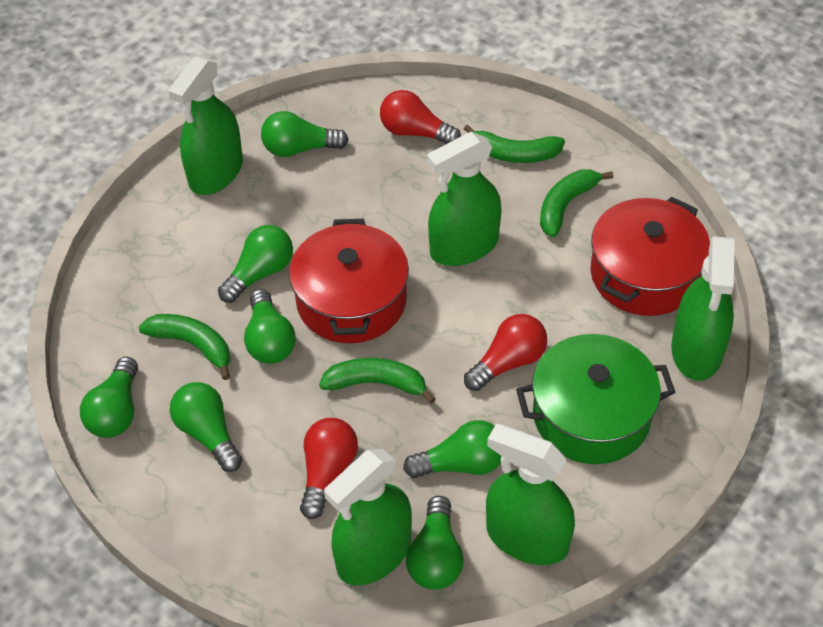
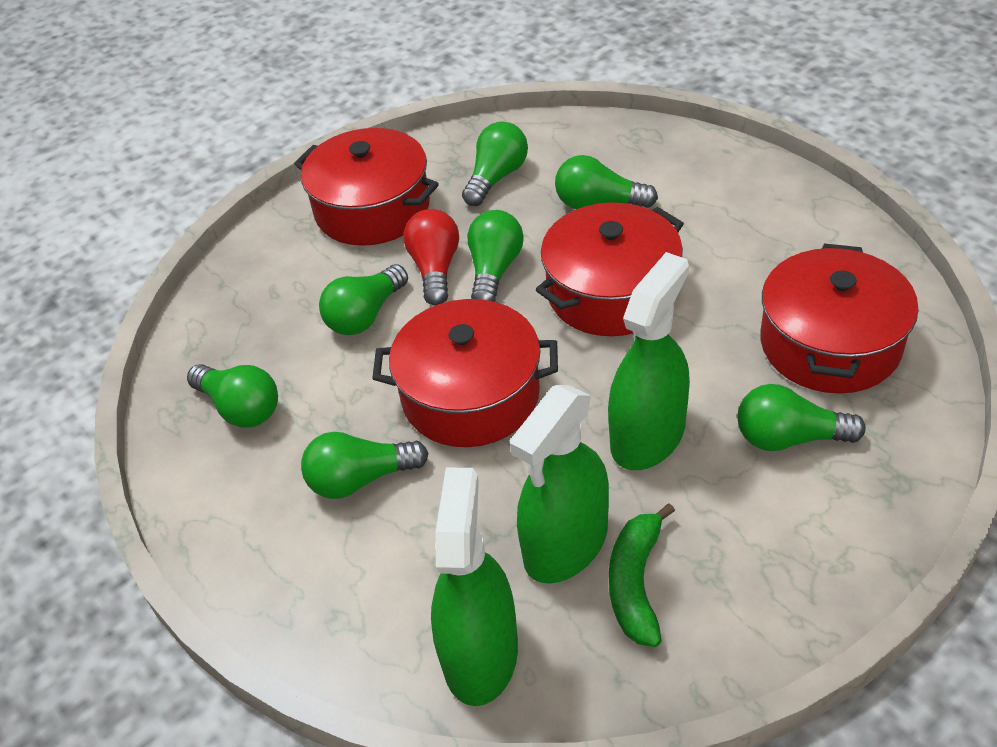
green banana: [139,314,230,380] [319,358,436,404] [464,125,565,163] [540,169,613,237] = 4 -> [609,503,675,647] = 1
green pot: [516,334,675,464] = 1 -> none = 0
green spray bottle: [168,56,243,195] [324,449,412,586] [427,132,501,266] [486,424,575,565] [671,236,735,381] = 5 -> [431,468,518,706] [510,385,609,584] [608,252,690,470] = 3
red light bulb: [300,418,358,519] [380,90,461,144] [464,314,547,391] = 3 -> [404,209,459,306] = 1
red pot: [289,219,409,343] [590,197,710,316] = 2 -> [294,128,439,246] [372,299,558,447] [536,202,684,336] [761,243,919,394] = 4

